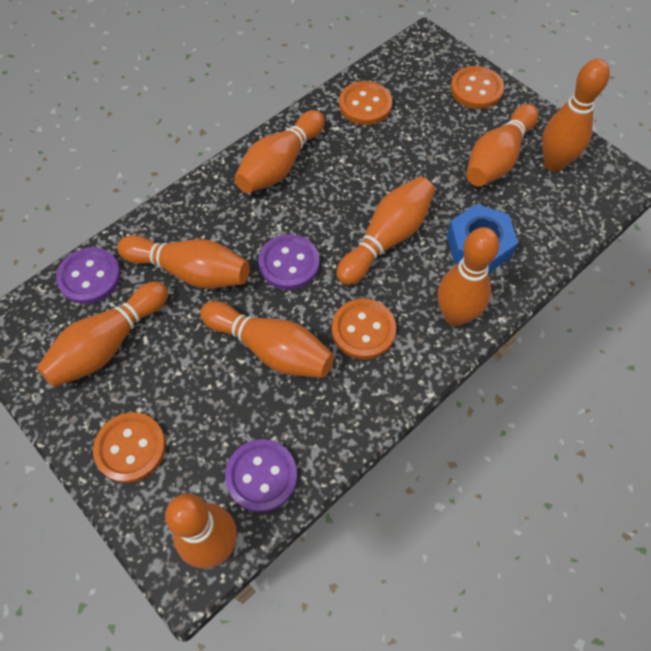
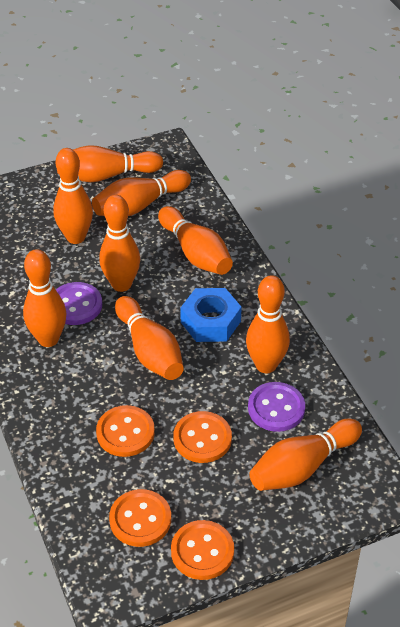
purple button: [56,247,121,304] [225,439,297,512] [258,234,320,290] = 3 -> [56,282,102,325] [248,382,305,432] = 2

